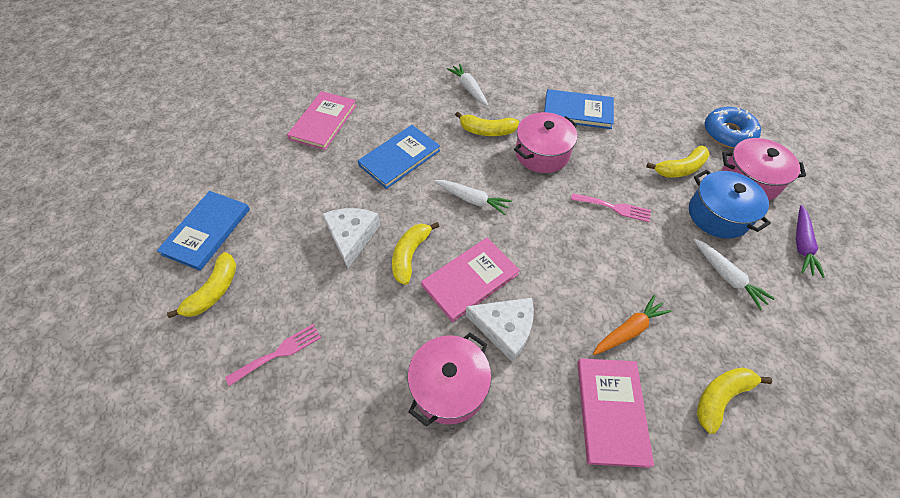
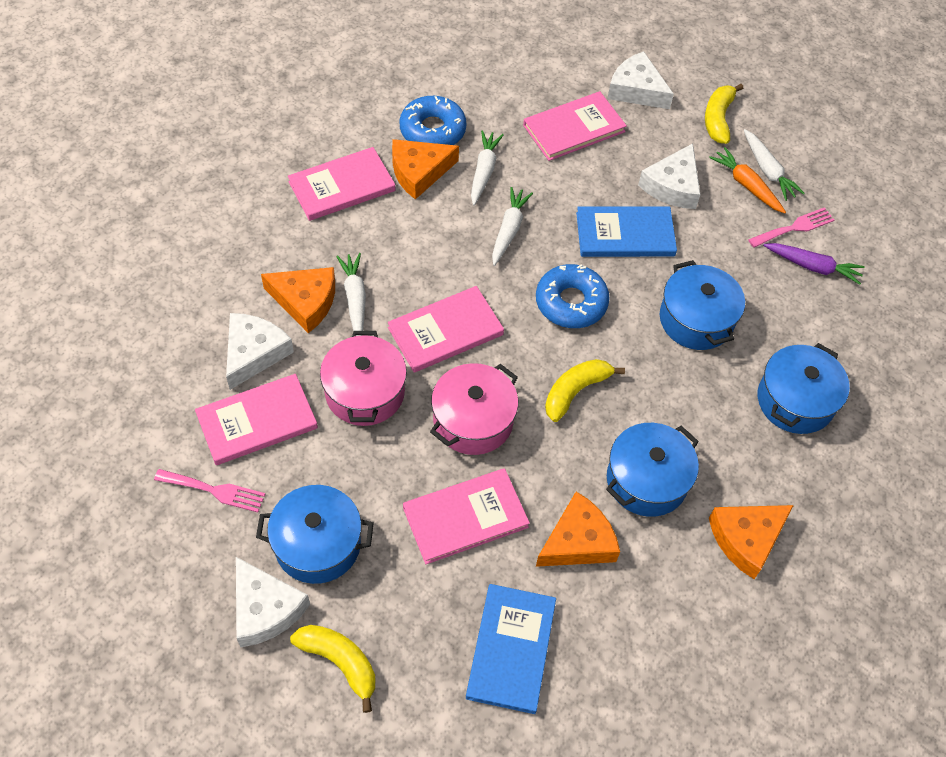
blue book: [157,191,250,271] [358,125,440,189] [544,89,614,129] = 3 -> [466,584,556,714] [576,206,677,257] = 2
blue donut: [705,107,761,148] = 1 -> [399,96,466,145] [536,264,610,328] = 2
blue pot: [689,170,771,239] = 1 -> [256,485,374,584] [606,423,699,517] [660,260,745,350] [758,343,850,434] = 4
orange cheese: none = 0 -> [261,267,335,333] [392,139,459,199] [536,492,620,567] [709,505,794,579] = 4
pink book: [287,91,357,150] [421,237,520,322] [577,358,654,468] = 3 -> [195,374,318,465] [288,147,395,221] [388,286,504,373] [403,468,530,564] [523,91,627,161] = 5
pink pot: [408,333,492,427] [514,112,577,173] [722,138,806,200] = 3 -> [320,331,407,426] [430,363,518,455] = 2
white carrot: [434,180,512,215] [447,64,488,106] [693,238,775,310] = 3 -> [336,253,366,336] [471,130,503,206] [492,187,533,266] [744,129,805,201] = 4
white cheese: [323,208,380,268] [466,298,534,362] = 2 -> [226,313,294,390] [236,557,310,647] [607,51,674,109] [638,143,701,209] = 4
yellow banana: [167,252,236,318] [392,222,439,285] [455,112,519,136] [646,146,710,178] [697,367,772,434] = 5 -> [290,625,375,713] [545,359,625,422] [705,84,743,144] = 3

